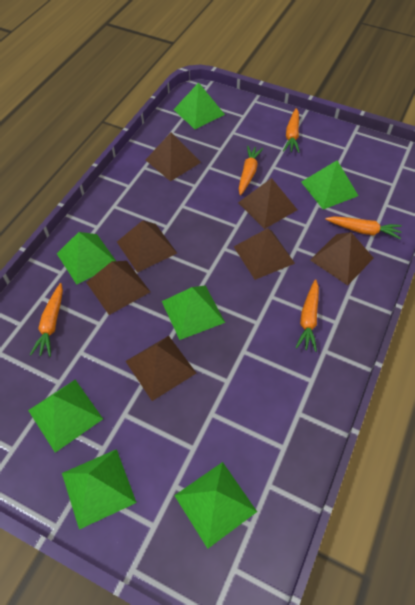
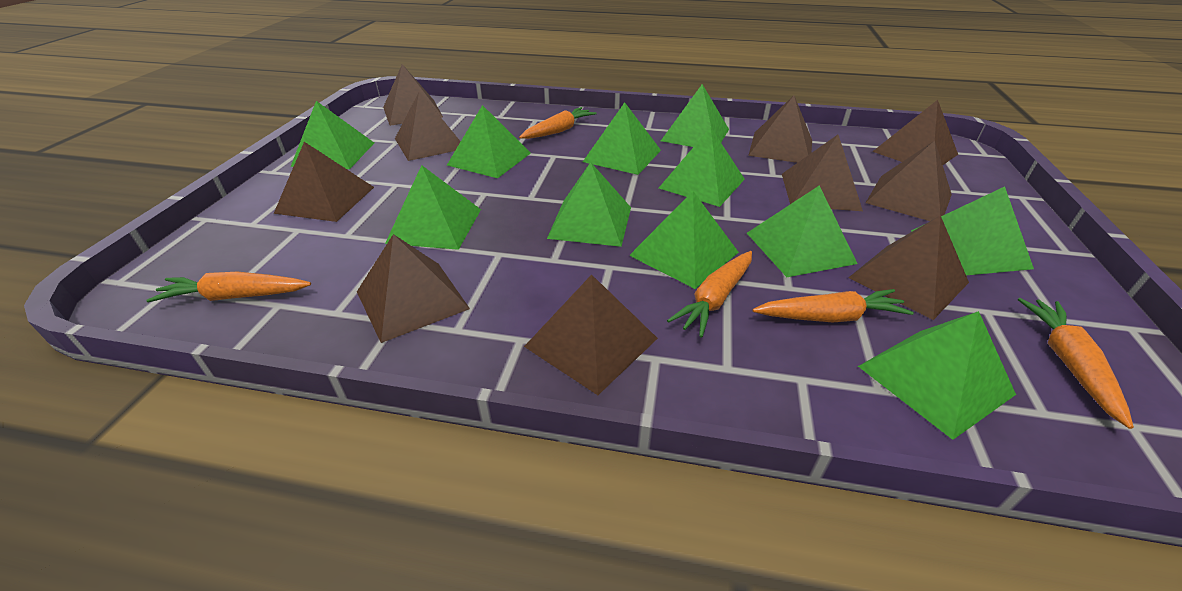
brown pyramid: [86,261,150,315] [117,220,177,273] [125,336,196,401] [146,132,201,181] [234,228,295,280] [238,178,297,229] [310,232,374,286] = 7 -> [274,142,374,222] [357,234,470,343] [383,64,443,126] [395,92,461,161] [524,274,658,395] [748,95,812,163] [782,135,863,211] [848,215,969,320] [865,141,952,221] [872,100,958,165] = 10
green pyramid: [28,380,103,453] [57,232,116,284] [62,449,137,530] [162,285,225,340] [173,82,225,129] [174,462,257,549] [301,161,358,209] = 7 -> [291,101,374,169] [385,165,481,250] [447,105,531,178] [547,162,631,247] [583,102,661,175] [629,191,739,289] [659,127,745,207] [661,84,729,147] [747,185,858,277] [858,311,1016,440] [911,187,1034,275] = 11

